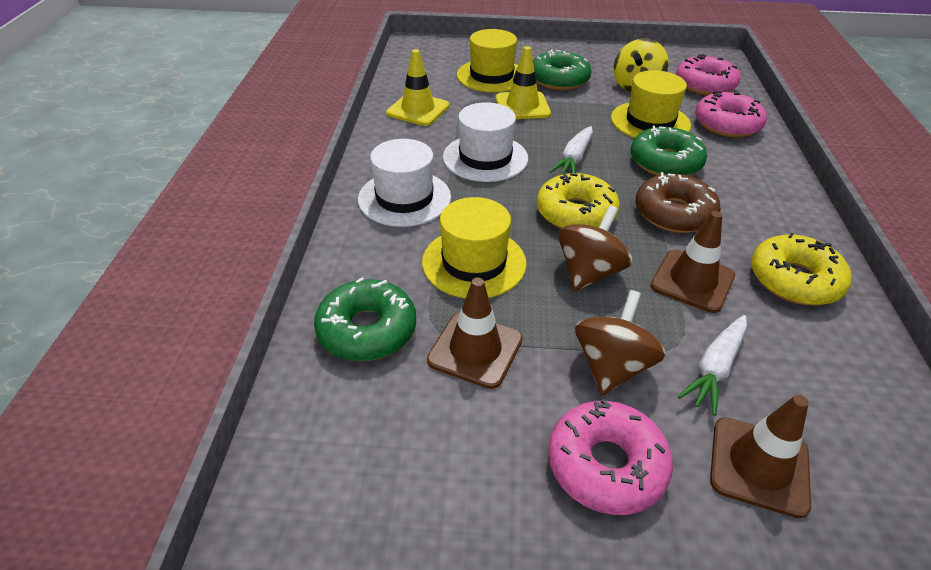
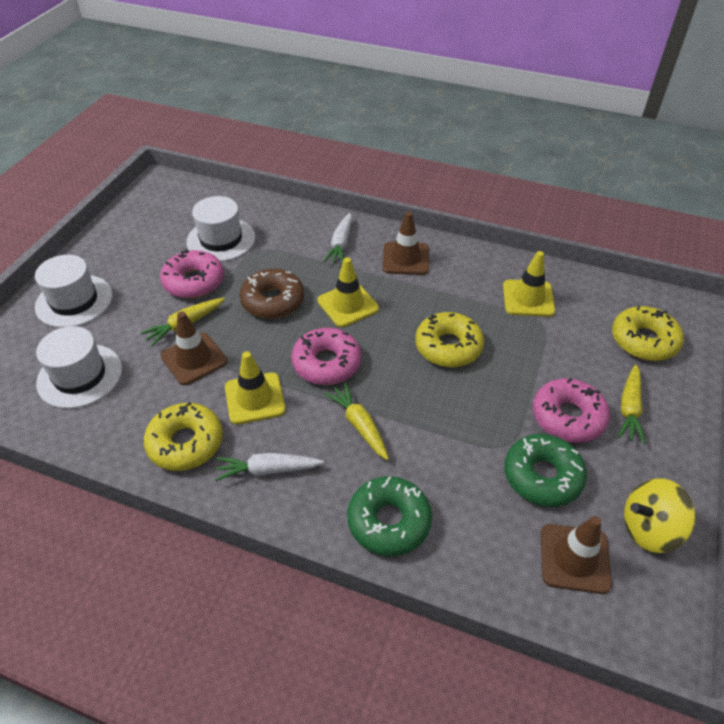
brown spinning top: [558,205,632,291] [575,290,666,395] = 2 -> none = 0
green donut: [314,277,416,361] [533,49,592,90] [631,126,707,176] = 3 -> [347,476,432,556] [504,434,587,507] = 2
white hat: [358,139,451,227] [443,102,528,182] = 2 -> [35,255,112,328] [36,326,122,409] [187,196,255,262] = 3
yellow carrot: none = 0 -> [141,298,225,347] [324,383,389,460] [618,364,645,444] = 3
yellow donut: [537,172,620,229] [751,233,851,305] = 2 -> [144,402,223,471] [415,312,484,367] [612,306,684,361] = 3
yellow hat: [422,197,527,298] [457,29,518,92] [611,70,691,138] = 3 -> none = 0
yellow traffic cone: [386,49,449,126] [496,46,551,119] = 2 -> [225,351,286,425] [317,257,379,327] [503,251,555,317] = 3

